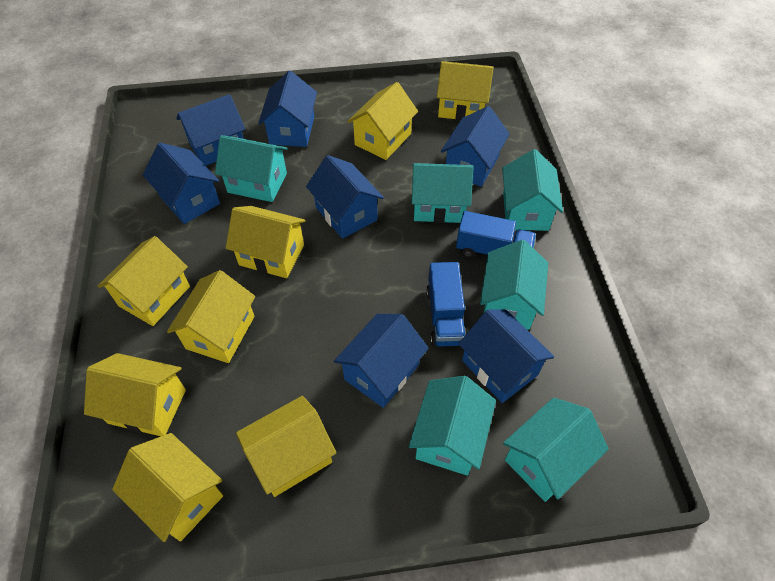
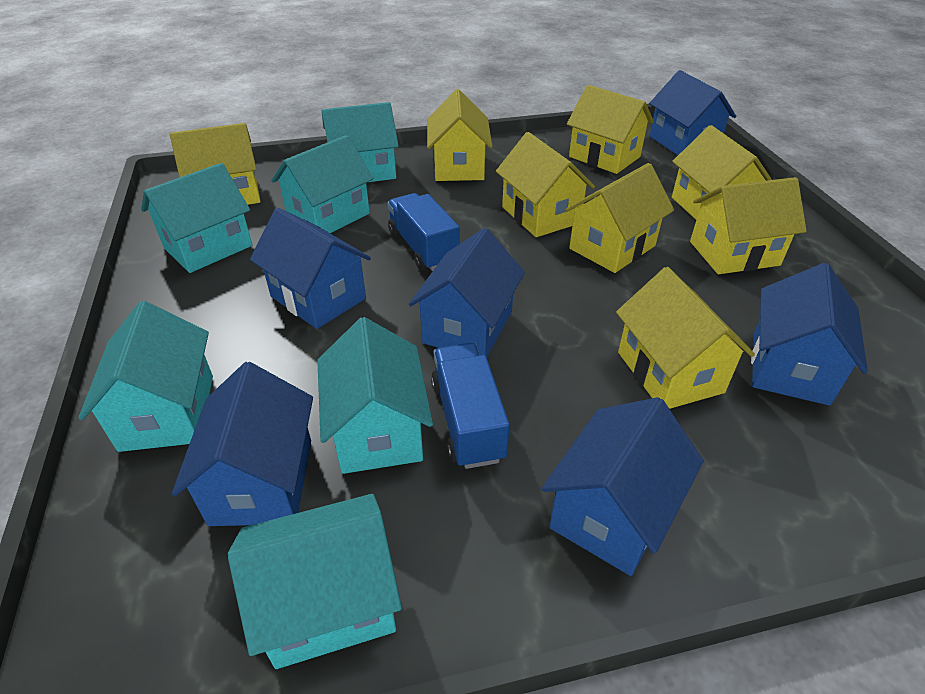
blue house: [143,143,220,224] [176,94,246,166] [258,71,317,147] [306,155,384,239] [334,314,429,408] [441,106,510,187] [458,309,554,403] = 7 -> [172,362,313,526] [250,208,371,329] [409,228,525,357] [541,397,704,576] [649,70,737,155] [751,263,868,406] = 6

